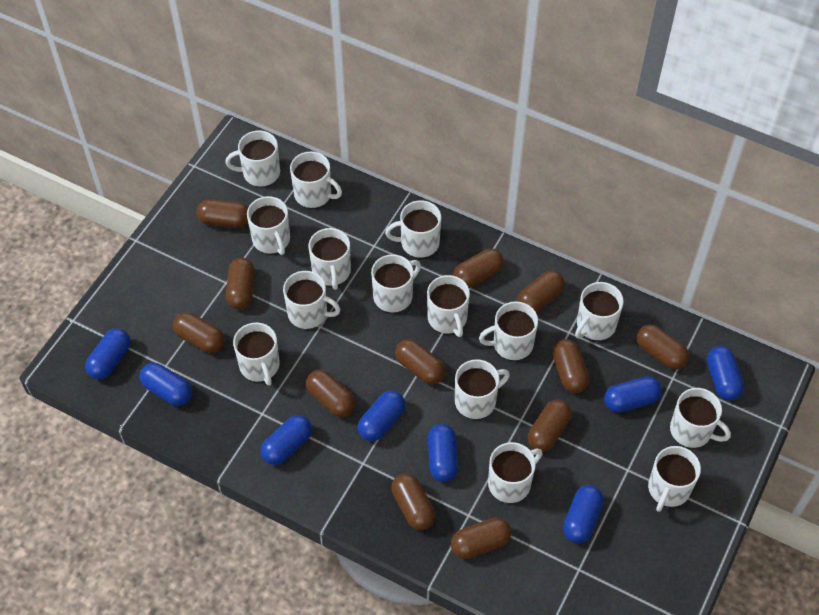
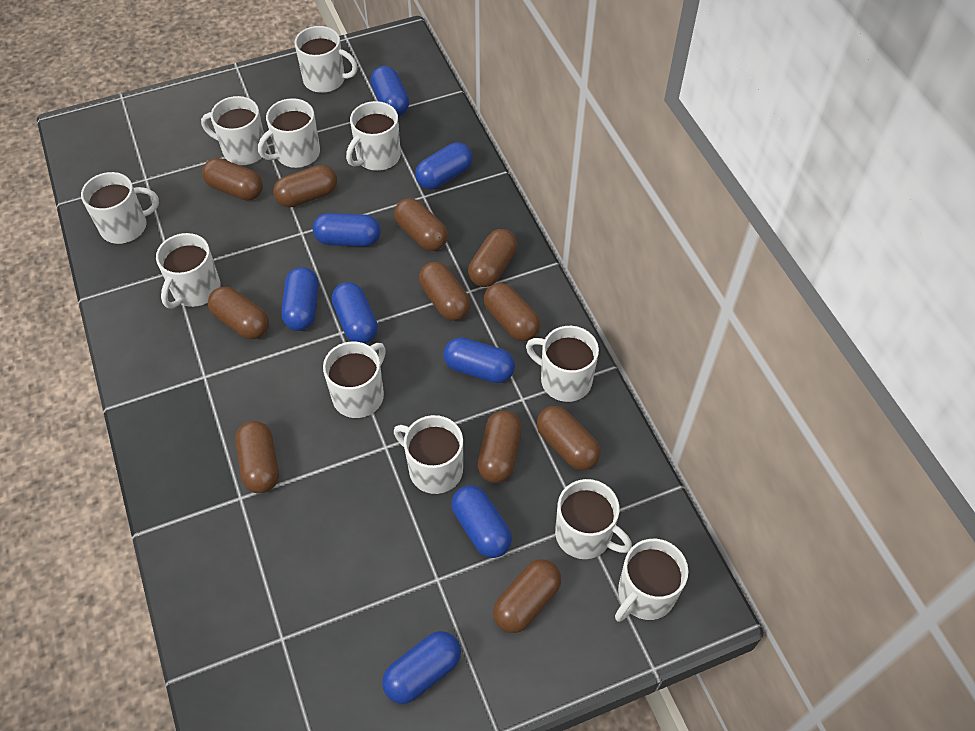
brown capsule: [173,312,225,353] [197,199,248,228] [226,258,255,309] [306,370,356,417] [391,473,435,530] [395,339,446,385] [451,517,511,559] [453,249,504,288] [517,270,565,313] [528,400,572,452] [553,339,589,393] [636,324,689,370] = 12 -> [202,158,263,200] [208,287,269,339] [235,421,279,493] [273,165,337,207] [394,198,448,251] [419,262,471,321] [468,229,517,287] [478,410,522,483] [484,283,540,341] [493,559,561,633] [537,406,600,470] = 11
white mug: [225,131,280,186] [233,322,280,386] [247,196,290,255] [283,271,340,329] [290,152,342,208] [308,228,351,290] [371,254,421,312] [385,200,441,258] [427,275,470,337] [455,359,510,419] [479,301,538,360] [488,442,542,503] [575,282,624,340] [648,446,701,512] [670,388,731,448] = 15 -> [81,172,159,244] [156,233,221,309] [201,96,267,165] [258,98,320,168] [295,26,358,93] [323,341,386,418] [346,101,401,171] [394,415,463,494] [526,326,599,402] [555,479,632,559] [615,539,689,622] = 11

